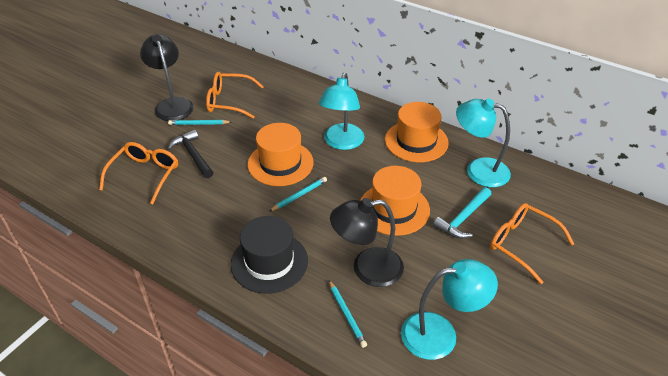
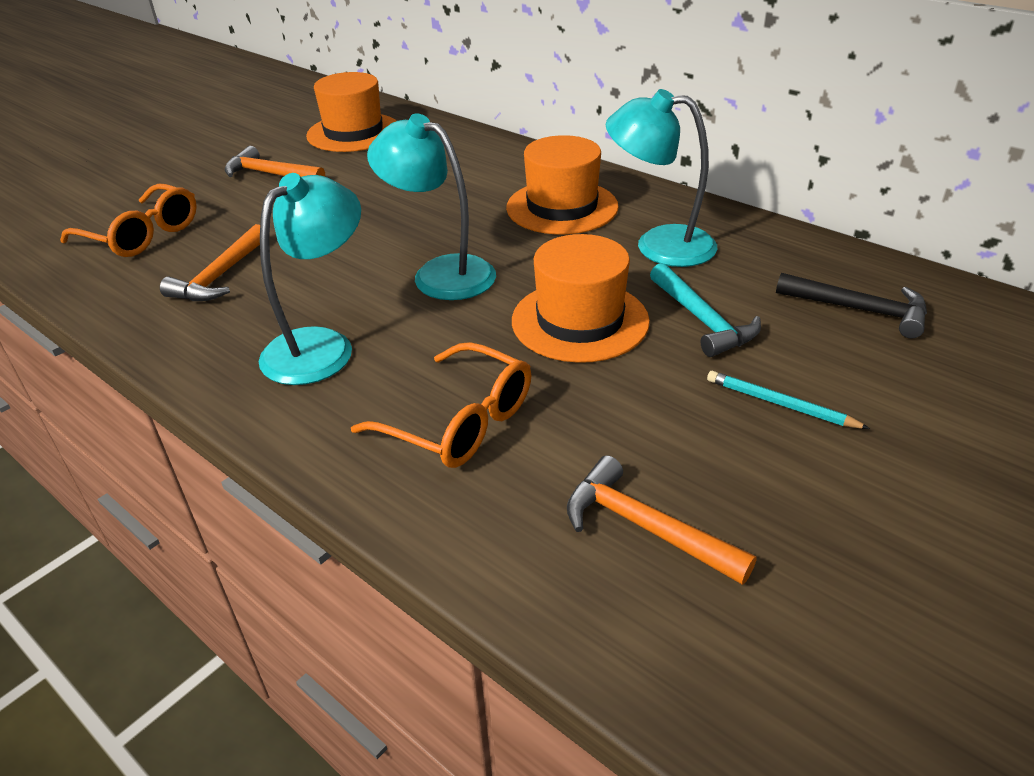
black hat: [231,216,308,294] = 1 -> none = 0
black lamp: [140,34,194,121] [330,198,404,287] = 2 -> none = 0
orange glasses: [99,142,178,204] [206,72,264,119] [490,203,574,284] = 3 -> [60,183,197,257] [351,342,531,468] = 2
orange hammer: none = 0 -> [160,224,260,301] [225,146,325,177] [567,455,757,585] = 3
turquoise pencil: [168,120,231,125] [270,177,327,211] [329,280,367,348] = 3 -> [707,371,870,429] = 1

